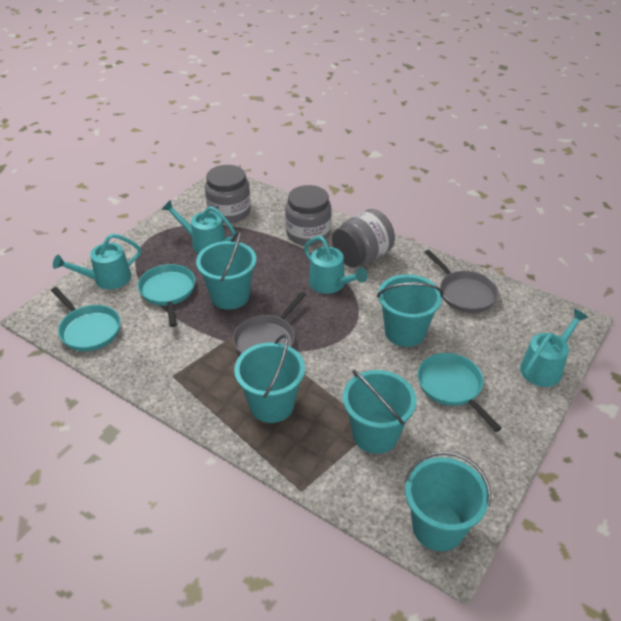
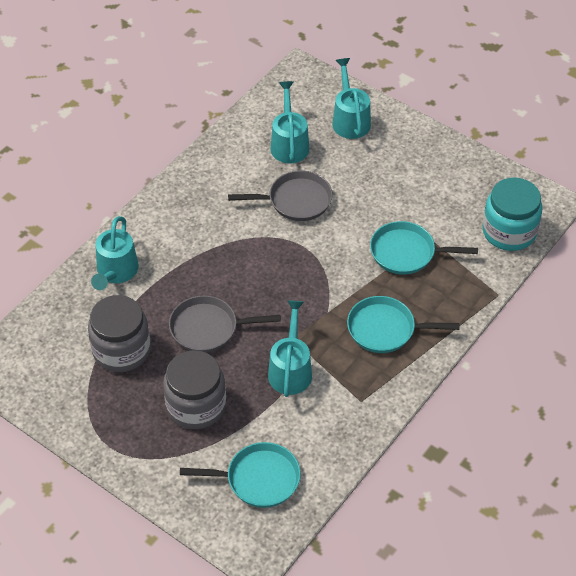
grey jar: [205,165,251,223] [285,185,331,246] [332,209,395,267] = 3 -> [88,295,151,372] [163,350,226,429] = 2
turquoise bucket: [196,231,257,310] [234,334,305,423] [343,370,416,454] [377,274,443,347] [404,451,491,551] = 5 -> none = 0
turquoise jar: none = 0 -> [482,178,542,251] = 1

